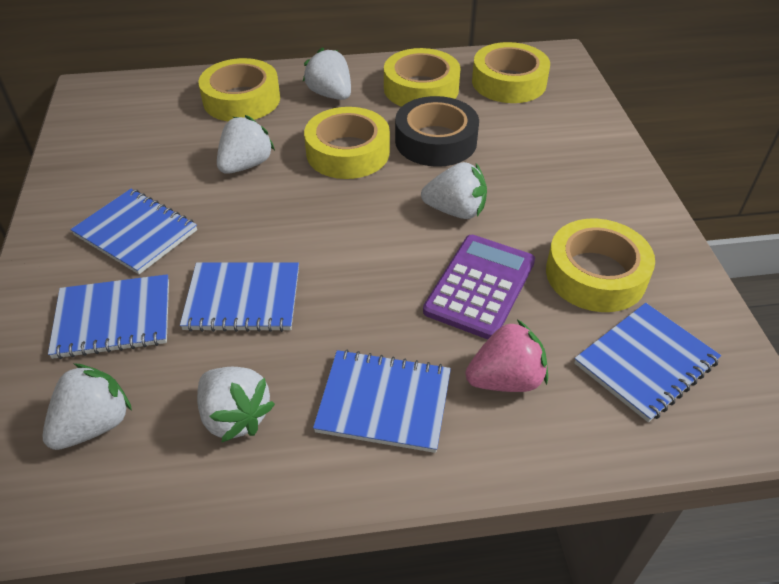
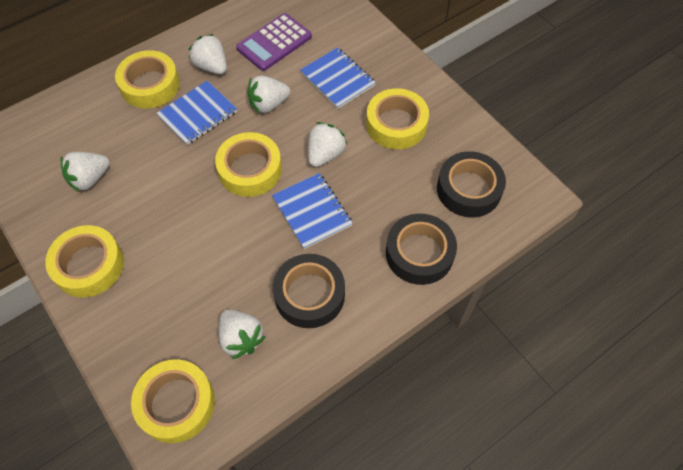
black tape: [395,96,479,167] = 1 -> [273,254,345,328] [386,214,457,285] [437,151,506,217] = 3
blue notebook: [48,274,169,359] [70,189,197,274] [180,262,299,332] [313,349,451,453] [574,303,721,422] = 5 -> [157,81,237,145] [272,173,353,249] [300,47,376,109] = 3
pink strawberry: [465,319,548,392] = 1 -> none = 0

